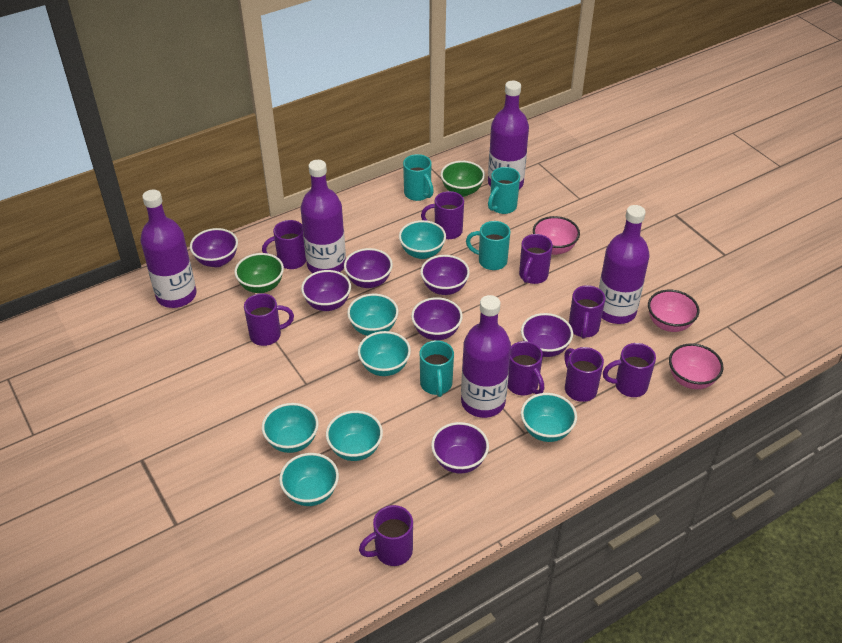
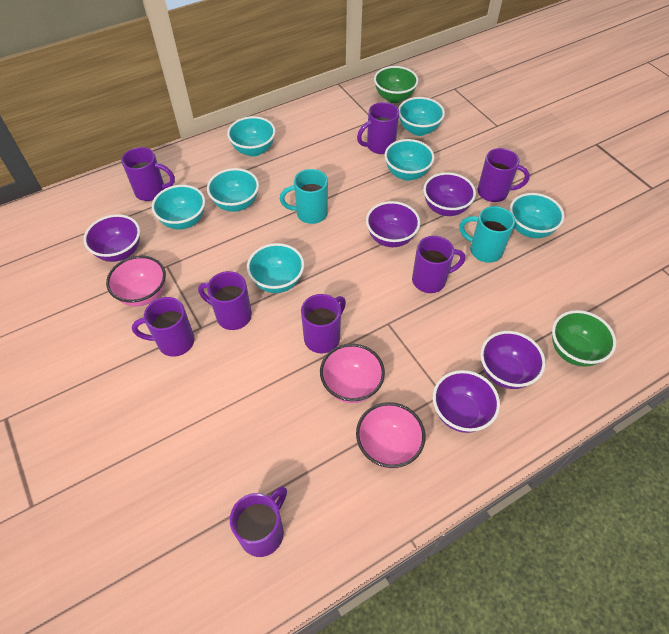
purple bottle: [140,189,196,308] [301,160,346,273] [461,295,511,418] [488,81,529,189] [599,205,650,324] = 5 -> none = 0
purple bowl: [190,228,238,267] [301,270,351,311] [344,248,393,288] [411,297,463,340] [420,255,470,295] [431,422,489,473] [521,313,573,357] = 7 -> [84,214,140,262] [366,201,420,247] [423,172,476,216] [433,370,500,433] [480,331,545,389] = 5
purple mug: [244,293,294,346] [262,220,306,269] [359,505,413,566] [421,191,464,239] [508,341,544,395] [519,234,553,284] [564,347,604,402] [569,285,605,339] [603,343,656,397] = 9 -> [121,147,175,201] [132,297,194,357] [198,271,252,330] [230,486,287,557] [301,294,346,354] [357,102,399,154] [412,236,465,293] [477,148,530,202] = 8
turquoise mug: [403,154,434,201] [420,340,454,397] [466,221,510,270] [488,167,520,214] = 4 -> [280,169,328,224] [459,206,515,263] = 2

